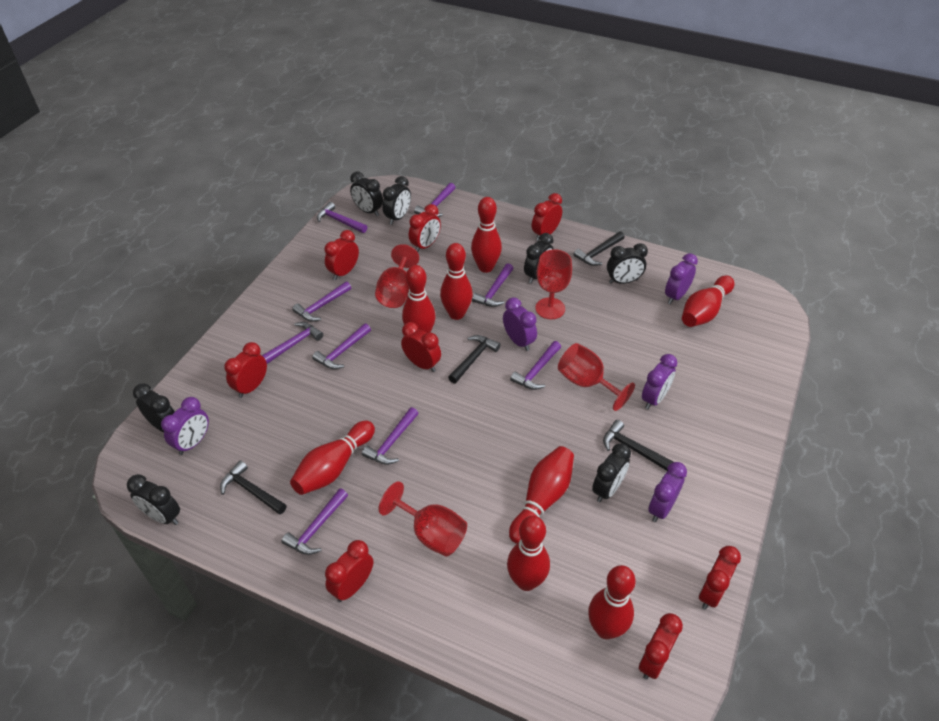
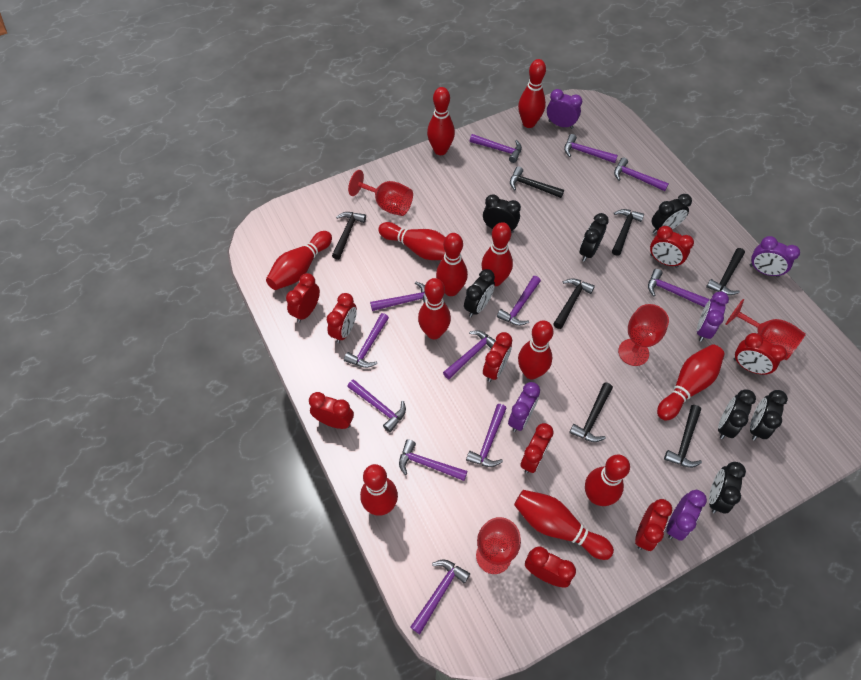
black hammer: [220,460,287,515] [448,335,501,383] [574,231,625,266] [603,420,674,471] = 4 -> [332,212,366,260] [510,166,564,198] [553,278,595,329] [569,383,613,442] [612,209,644,256] [664,405,702,468] [706,248,745,295] = 7
purple hammer: [262,322,323,364] [282,488,348,555] [292,281,351,322] [312,323,371,369] [317,202,367,233] [362,407,419,465] [414,183,456,217] [472,263,513,307] [510,341,561,390] = 9 -> [344,313,389,368] [347,379,406,432] [370,282,427,311] [399,439,467,481] [410,559,470,634] [443,330,496,379] [466,404,507,467] [470,134,522,163] [497,276,541,326] [564,134,618,163] [614,157,669,191] [648,269,709,307] = 12
red bowling pin: [290,421,375,495] [402,265,435,333] [440,243,473,320] [471,197,502,273] [507,516,550,591] [509,446,574,544] [588,565,635,639] [682,276,735,327] = 8 -> [266,231,332,290] [360,464,398,516] [378,222,446,260] [418,278,451,339] [427,87,455,155] [436,233,468,296] [481,222,513,286] [514,490,614,560] [518,59,546,128] [518,320,553,379] [585,454,630,506] [657,344,725,421] = 12
red clock: [225,342,267,398] [324,230,359,280] [325,540,373,602] [401,322,441,372] [409,204,441,252] [532,193,562,241] [639,613,683,680] [699,546,741,610] = 8 -> [286,273,320,323] [309,392,354,429] [327,293,357,343] [483,332,512,382] [520,423,554,473] [525,546,576,588] [635,499,672,551] [650,226,694,268] [734,333,787,375] = 9

